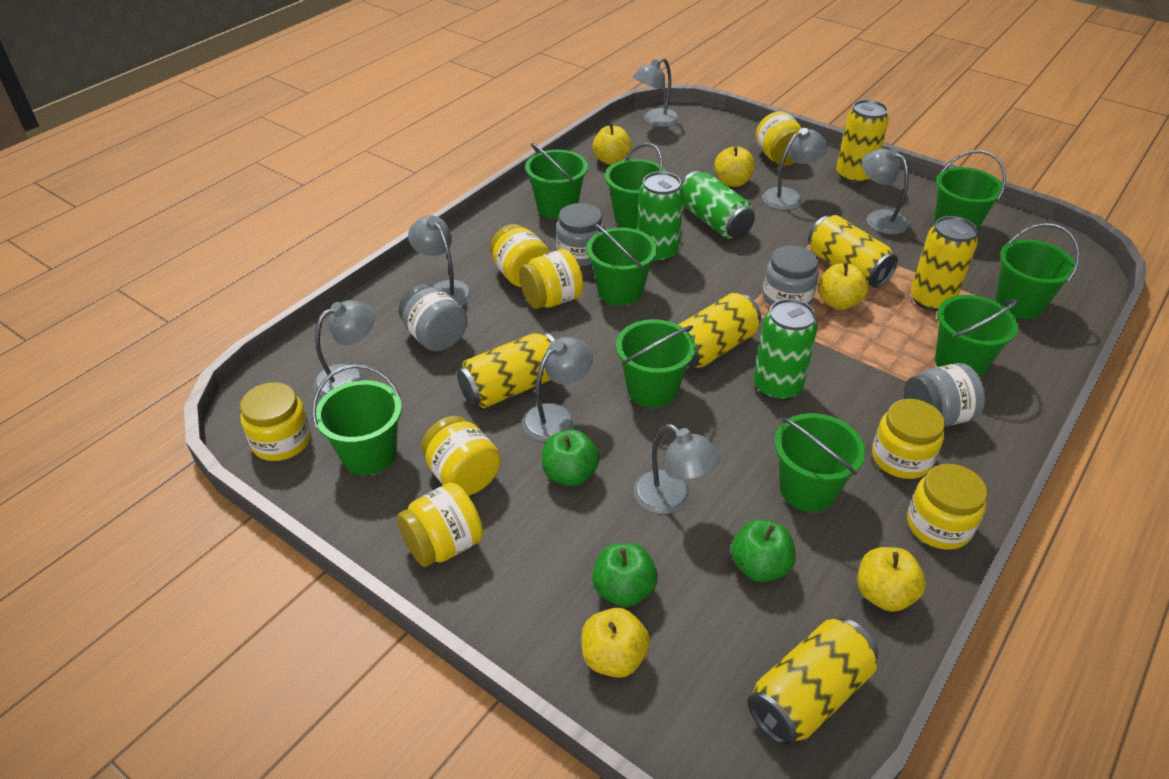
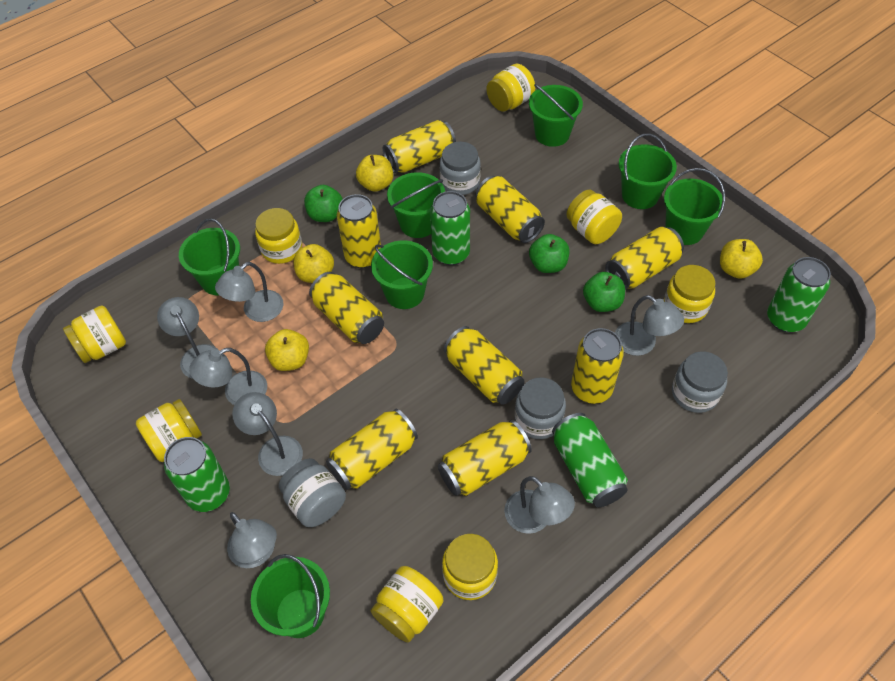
green bucket: [312,364,402,475] [525,143,588,219] [587,223,657,306] [605,143,667,230] [616,319,696,408] [775,413,865,512] [934,150,1006,230] [935,295,1019,377] [996,223,1080,319] = 9 -> [179,218,240,295] [251,554,330,638] [371,240,433,309] [387,172,445,238] [529,84,583,147] [619,133,677,209] [664,168,725,245] = 7
green can: [637,171,684,263] [681,171,755,239] [753,299,818,401] = 3 -> [164,437,230,512] [430,191,470,265] [552,413,628,507] [767,257,831,333] = 4
yellow apple: [581,608,650,678] [592,124,632,165] [714,146,755,187] [819,263,868,310] [858,547,926,612] = 5 -> [265,329,309,371] [293,244,334,283] [356,155,393,192] [720,239,763,279] = 4
yellow can: [457,333,555,408] [678,293,761,370] [748,618,878,746] [808,215,898,288] [836,100,889,184] [910,216,978,312] = 6 -> [309,272,384,344] [326,409,418,490] [337,194,381,268] [383,120,456,173] [438,420,532,496] [444,326,525,405] [476,176,545,243] [571,328,624,404] [605,227,684,290] = 9

